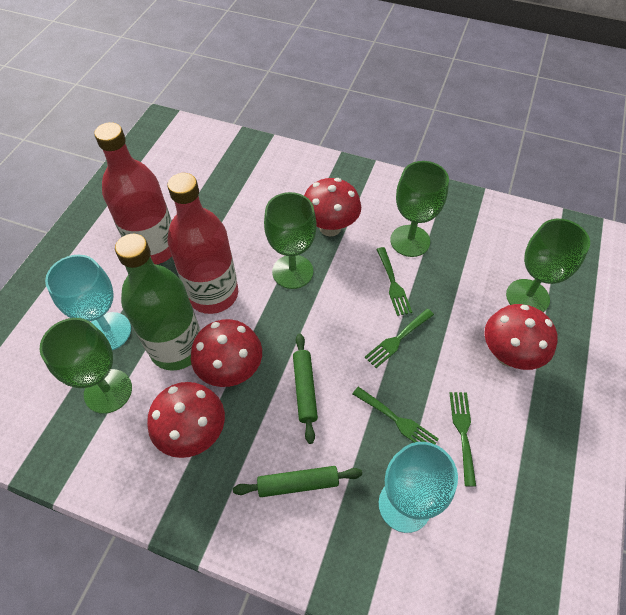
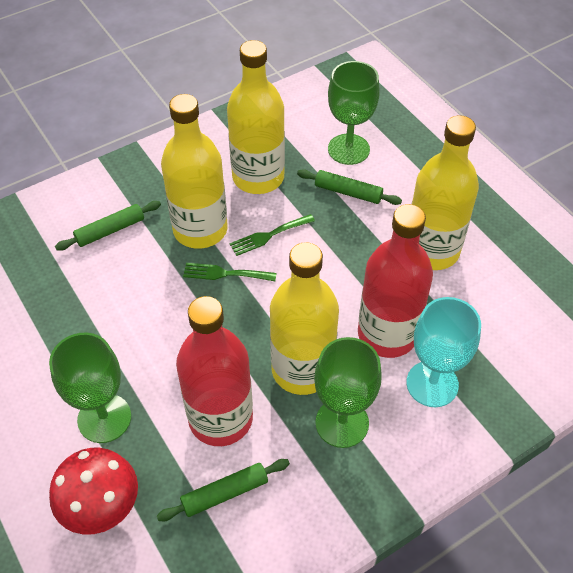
green bottle: [115,234,200,371] = 1 -> none = 0
green fork: [353,387,439,444] [365,309,434,368] [376,247,412,316] [449,392,476,487] = 4 -> [183,263,276,281] [230,214,315,256] = 2
green goblet: [40,318,132,414] [264,192,317,289] [390,161,449,257] [506,219,590,312] = 4 -> [49,333,131,443] [314,337,382,448] [328,61,380,165] = 3
green rolling pin: [233,466,362,497] [293,334,318,444] = 2 -> [55,201,161,251] [157,459,290,521] [297,169,402,205] = 3
red mushroom: [147,382,225,458] [191,319,262,387] [304,178,361,237] [484,304,558,370] = 4 -> [49,448,138,535] = 1
turquoise goblet: [45,255,131,350] [379,442,458,533] = 2 -> [406,297,481,407] = 1
yellow bottle: none = 0 -> [161,94,228,249] [227,40,285,194] [270,242,339,395] [412,115,479,270] = 4

